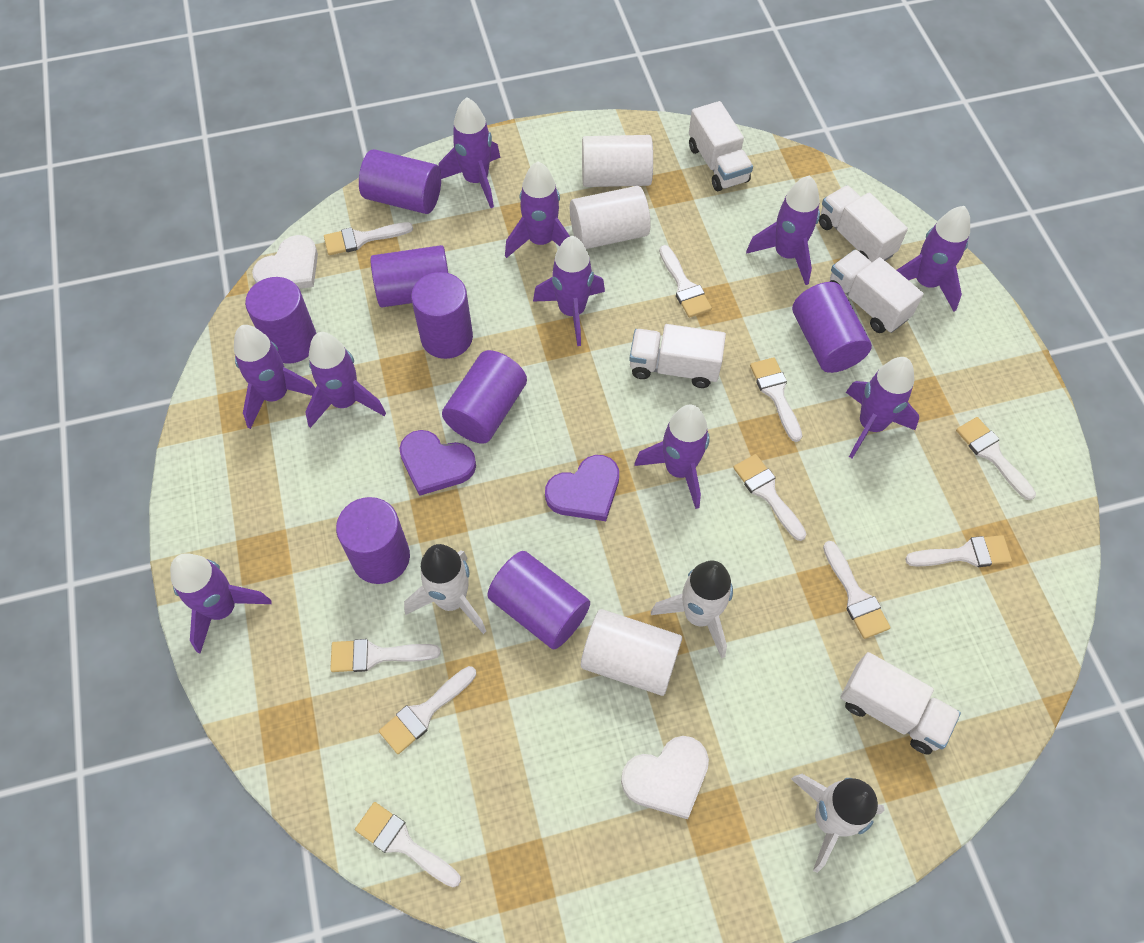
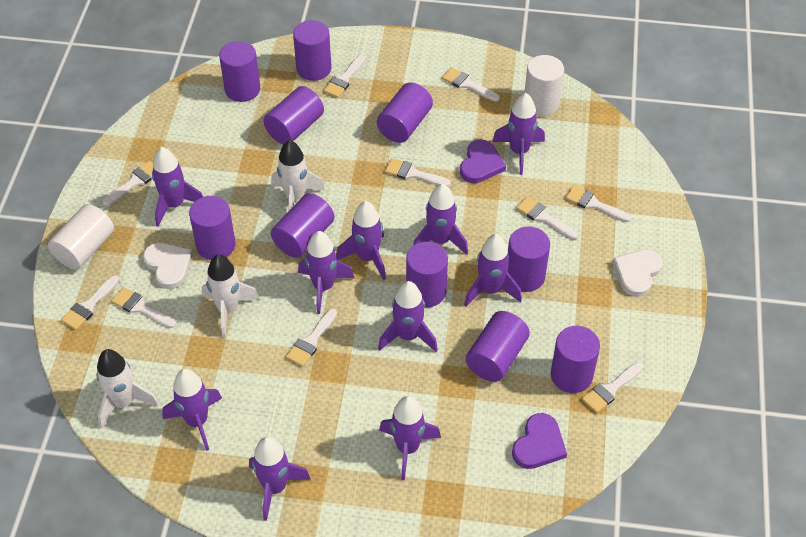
purple cylinder: [245,277,317,364] [336,497,410,584] [359,149,441,214] [370,245,448,307] [411,272,473,359] [442,350,527,444] [487,551,590,649] [792,282,872,373] = 8 -> [189,196,236,260] [219,41,260,102] [263,86,324,145] [271,193,335,258] [293,20,331,81] [377,83,433,143] [406,242,448,307] [466,311,530,382] [508,226,550,292] [551,326,600,393] = 10
white cylinder: [570,186,651,249] [581,609,682,696] [582,135,653,187] = 3 -> [48,204,114,270] [524,55,564,116] = 2
white truck: [629,324,726,388] [689,101,753,191] [819,185,908,262] [830,249,924,333] [840,652,961,755] = 5 -> none = 0

